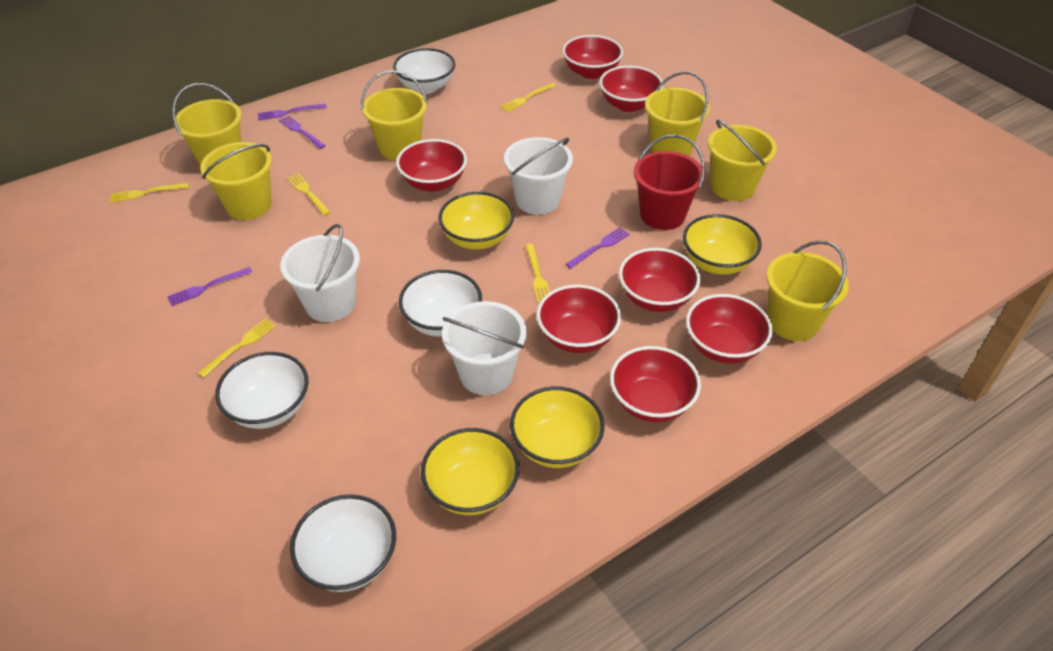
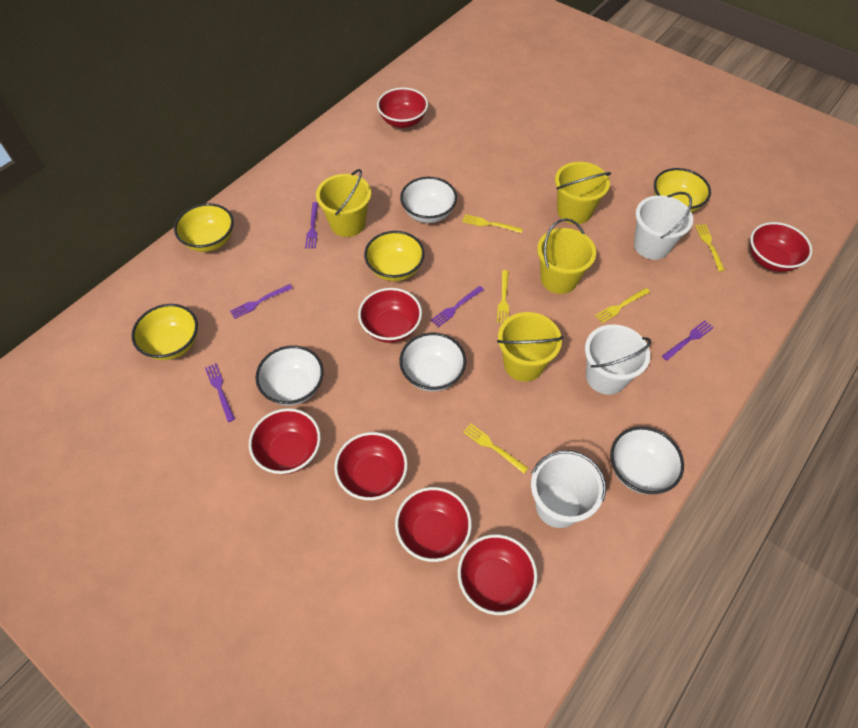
purple fork: [167,267,252,306] [258,104,327,120] [279,115,326,149] [565,227,630,269] = 4 -> [205,363,235,422] [230,284,293,319] [305,202,318,249] [431,286,484,327] [662,320,714,361] = 5
red bucket: [634,134,705,230] = 1 -> none = 0
yellow bucket: [172,83,242,166] [200,142,272,220] [361,70,428,160] [645,71,710,155] [708,120,777,201] [766,240,849,341] = 6 -> [316,169,371,237] [497,312,564,382] [537,218,596,294] [555,162,611,224] = 4

